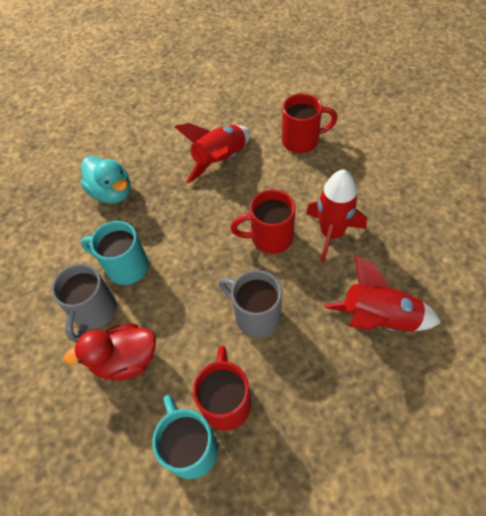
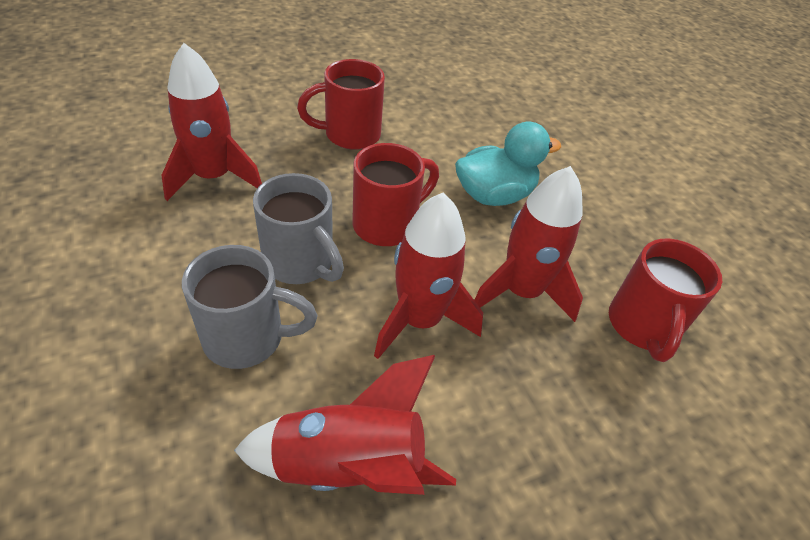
red duck: [64,323,156,381] = 1 -> none = 0
red rocket: [175,123,250,183] [306,169,367,263] [324,255,441,331] = 3 -> [161,43,262,201] [234,355,456,495] [374,193,483,359] [474,166,583,322] = 4
turquoise mug: [81,221,149,285] [152,395,218,479] = 2 -> none = 0

